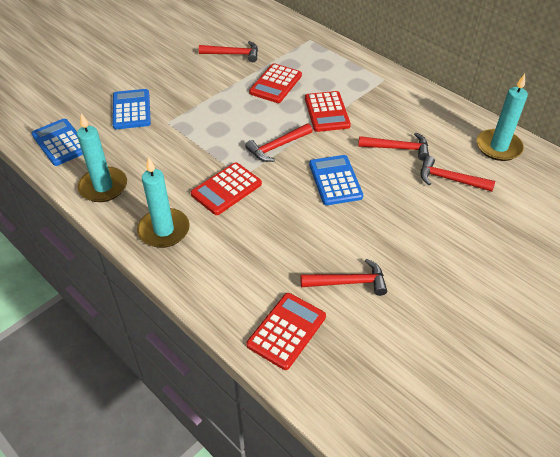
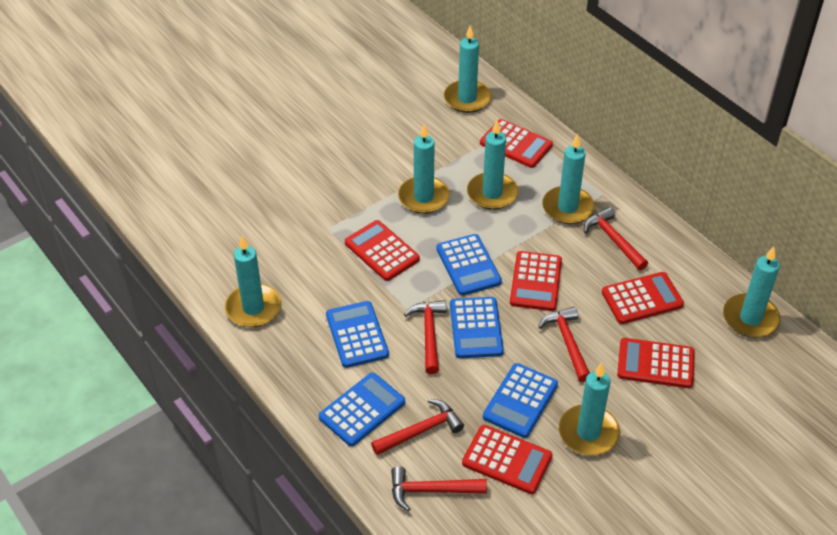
blue calculator: [31,119,83,166] [112,89,151,129] [309,155,363,205] = 3 -> [319,372,405,446] [326,301,389,368] [437,234,502,296] [450,297,504,358] [483,363,558,438] = 5
red calculator: [191,162,262,215] [247,293,326,370] [249,63,302,103] [305,91,351,132] = 4 -> [345,220,420,281] [462,425,553,494] [480,119,553,168] [510,251,562,311] [602,272,684,324] [617,338,695,388] = 6
turquoise candle: [77,113,127,202] [137,157,190,248] [477,74,528,161] = 3 -> [225,236,281,327] [398,124,450,214] [443,25,491,113] [467,120,518,210] [542,134,595,224] [559,363,620,455] [723,246,781,338] = 7

